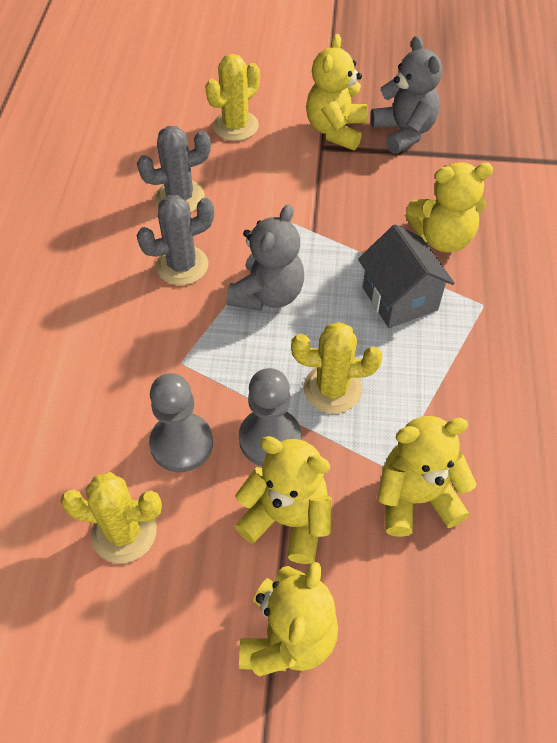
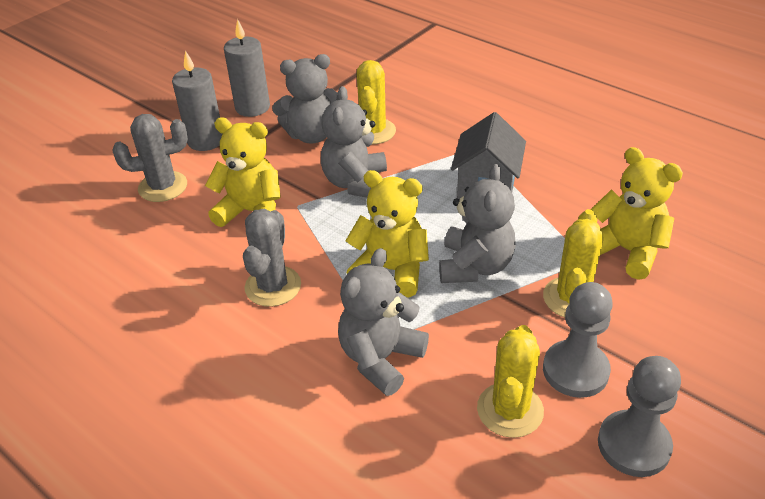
grey candle: none = 0 -> [172,50,223,151] [224,19,270,117] = 2
grey teddy bear: [226,204,304,311] [370,36,442,154] = 2 -> [272,54,338,144] [321,86,387,198] [338,248,429,396] [439,164,516,283] = 4
yellow teddy bear: [235,436,332,564] [239,562,338,676] [306,34,368,150] [377,416,476,537] [405,162,493,252] = 5 -> [205,117,281,227] [345,170,429,297] [591,147,683,280] = 3

